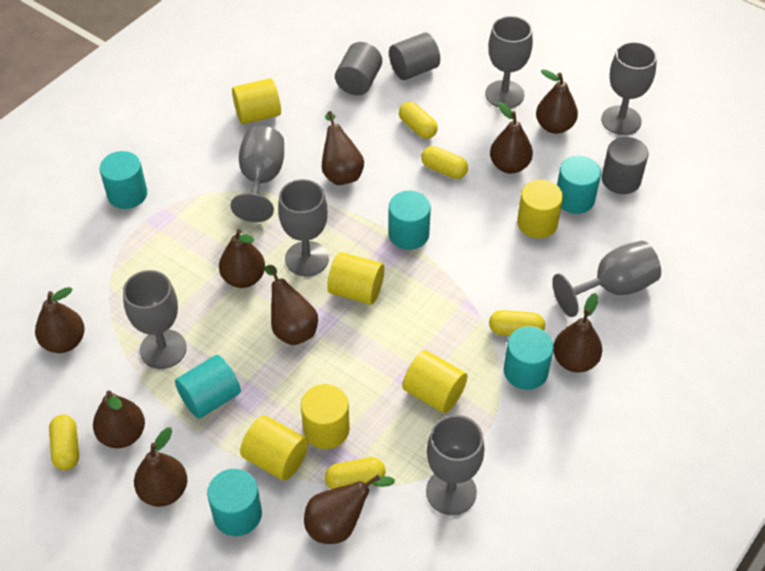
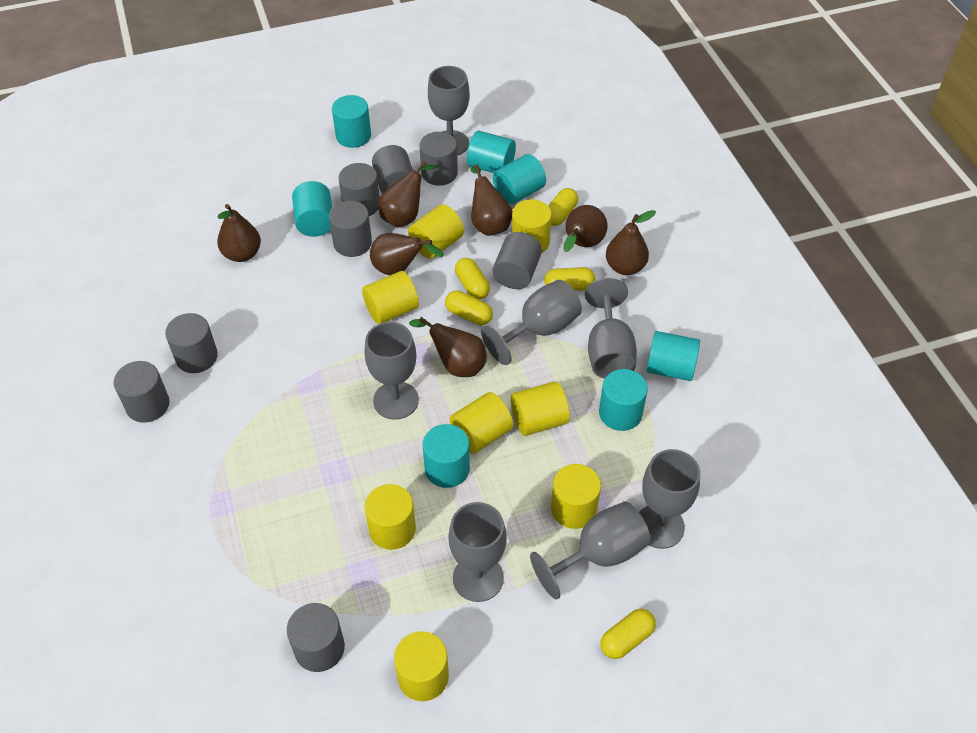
brown pear: [35,287,85,353] [93,390,145,448] [134,427,187,507] [219,229,265,288] [265,265,318,345] [304,475,395,544] [322,111,364,185] [490,102,533,174] [536,69,578,134] [553,293,602,372] = 10 -> [217,204,261,262] [370,233,444,275] [378,161,436,227] [409,317,487,377] [471,165,512,236] [563,205,608,252] [606,210,656,275] = 7
grey cylinder: [335,42,382,95] [389,33,440,80] [602,137,648,194] = 3 -> [113,361,170,423] [165,313,218,373] [287,603,345,672] [329,201,372,257] [339,163,380,216] [372,145,413,194] [420,132,458,186] [492,232,542,289] = 8
turquoise cylinder: [100,151,147,209] [175,355,241,419] [207,469,262,536] [388,191,431,250] [504,326,554,390] [557,156,601,214] = 6 -> [292,181,332,237] [332,95,371,148] [423,424,470,488] [467,131,516,173] [493,154,546,205] [599,369,648,431] [647,331,700,381] = 7
yellow cylinder: [232,78,281,124] [240,415,308,481] [301,384,350,449] [327,252,384,305] [402,351,467,413] [517,180,563,238] = 6 -> [362,271,419,324] [365,484,416,550] [394,631,449,701] [408,204,464,259] [450,392,513,454] [511,381,570,436] [512,199,552,253] [551,464,601,529] = 8

